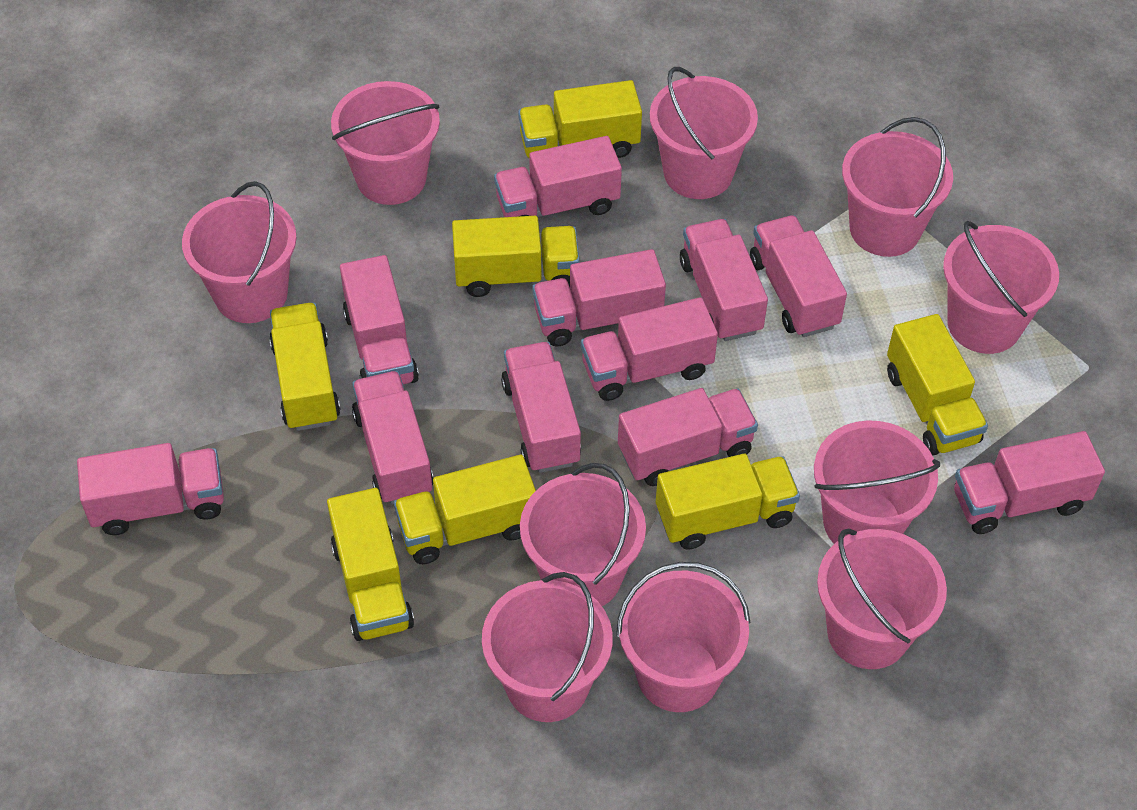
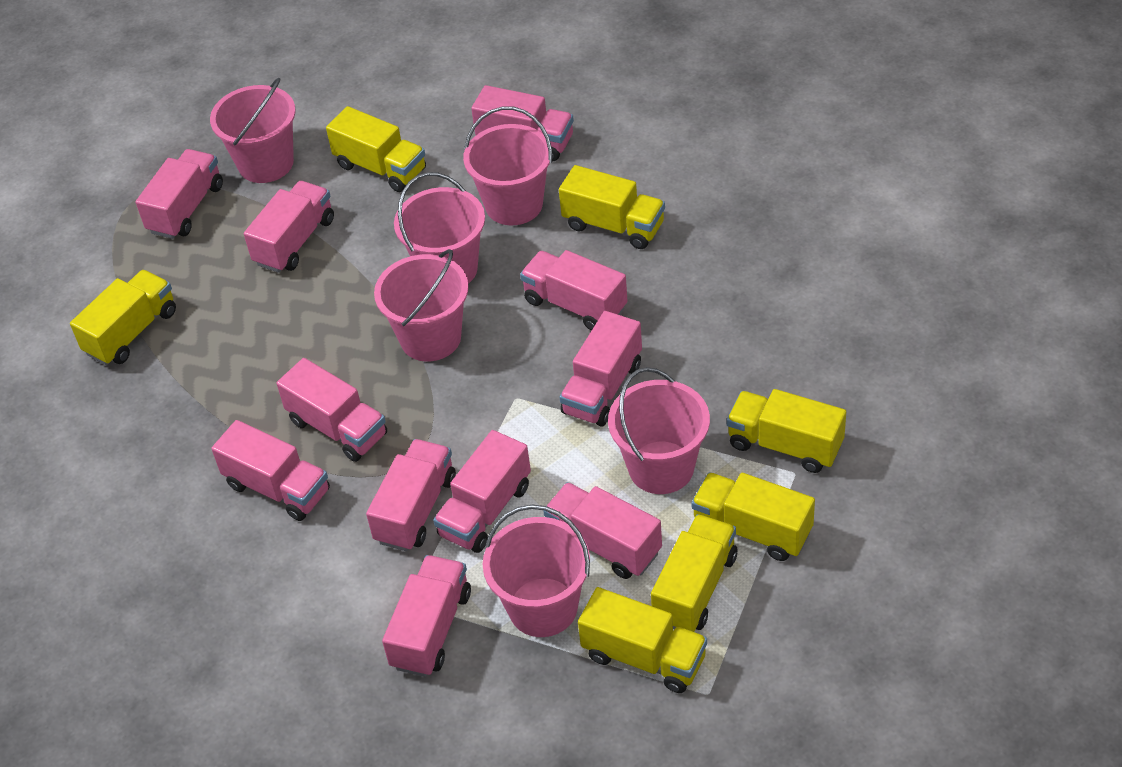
pink bucket: [182,181,297,323] [331,81,440,205] [482,572,613,722] [520,463,646,606] [616,562,751,712] [650,67,758,199] [814,420,940,544] [817,529,947,669] [842,117,953,257] [943,221,1059,354] = 10 -> [210,78,296,183] [374,249,469,362] [394,172,485,284] [463,107,552,226] [483,505,590,637] [608,367,710,494] = 6

